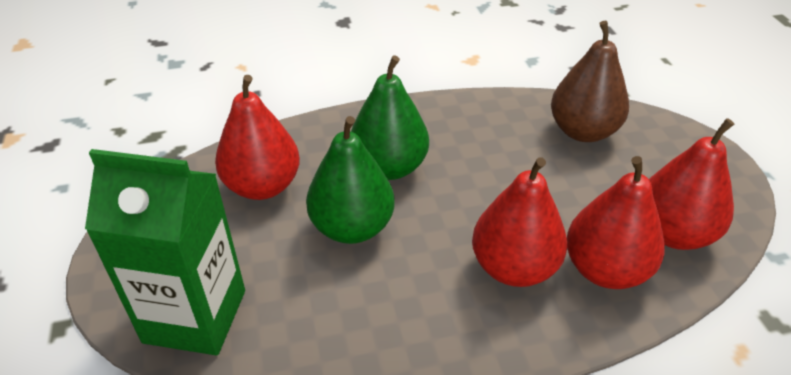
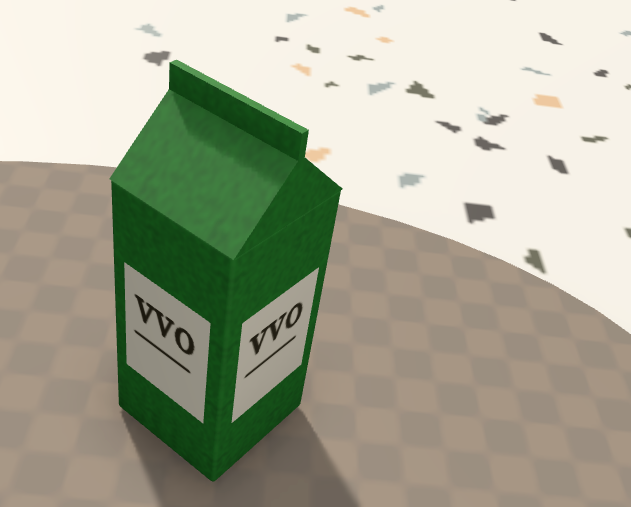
brown pear: [551,21,629,142] = 1 -> none = 0
green pear: [306,116,395,244] [351,55,429,180] = 2 -> none = 0
red pear: [215,75,300,200] [472,157,567,287] [567,156,665,289] [649,118,734,250] = 4 -> none = 0

